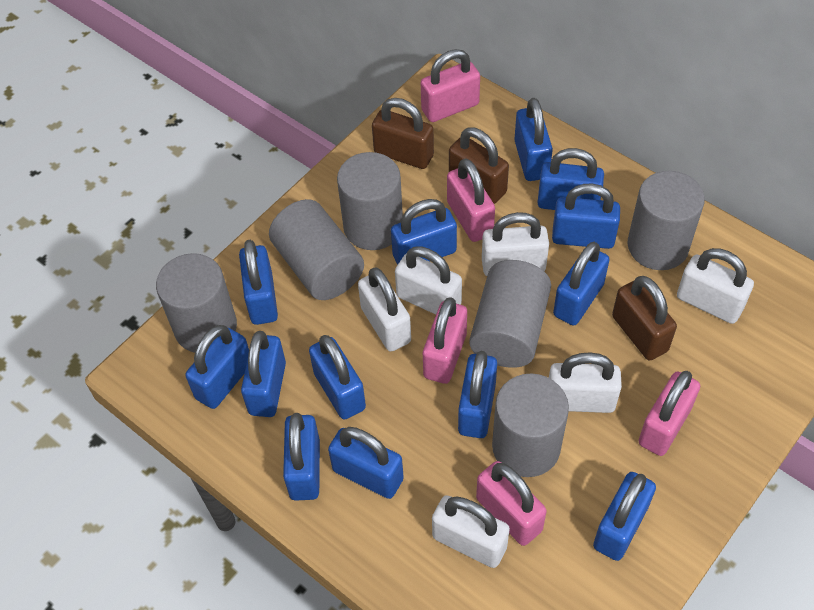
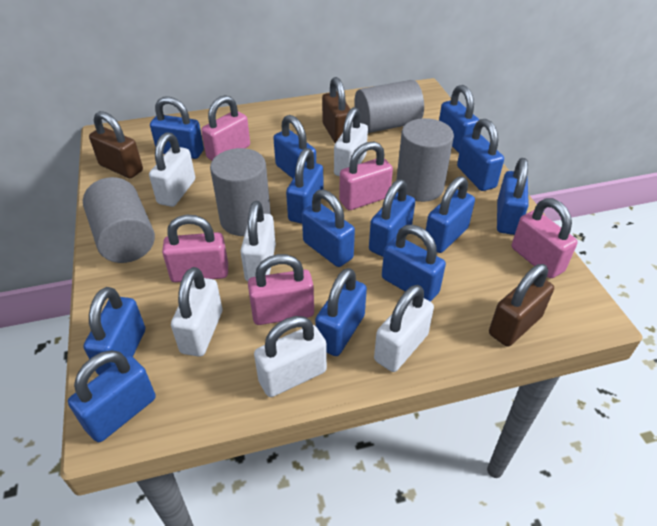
grey cylinder: [156,253,237,353] [269,199,364,300] [337,152,403,250] [469,260,551,368] [492,373,569,477] [628,171,705,270] = 6 -> [83,177,155,263] [210,148,271,236] [354,80,424,133] [396,118,454,202] = 4

